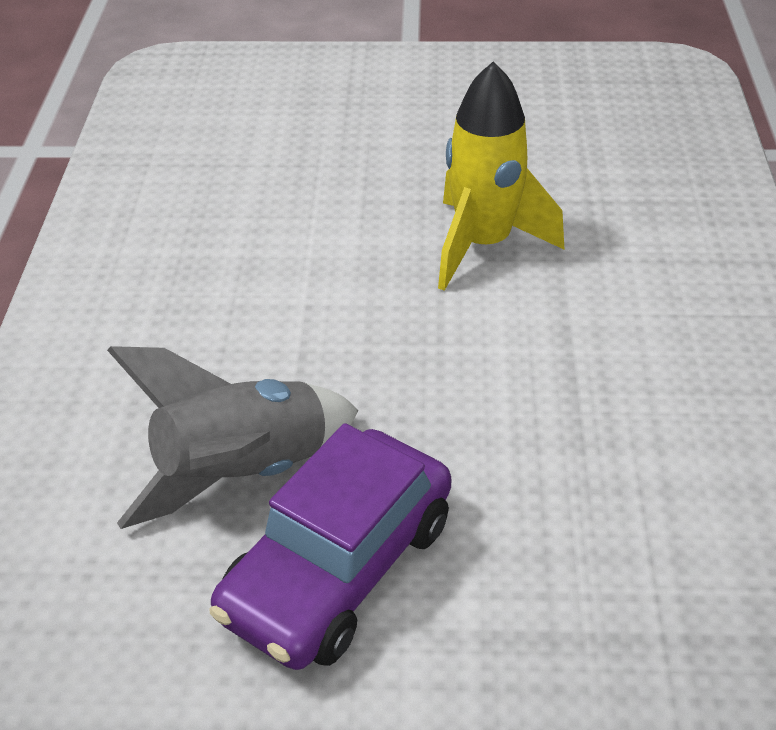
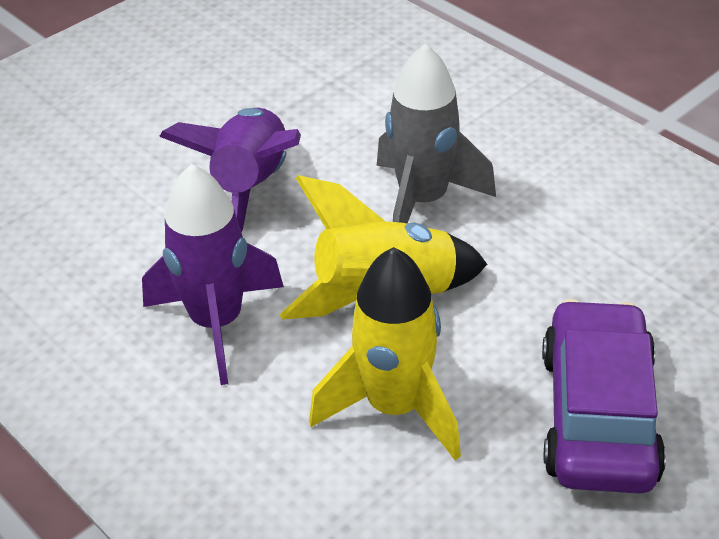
purple rocket: none = 0 -> [142,164,284,385] [159,108,301,233] = 2
yellow rocket: [438,61,565,291] = 1 -> [279,175,487,319] [309,247,461,461] = 2

